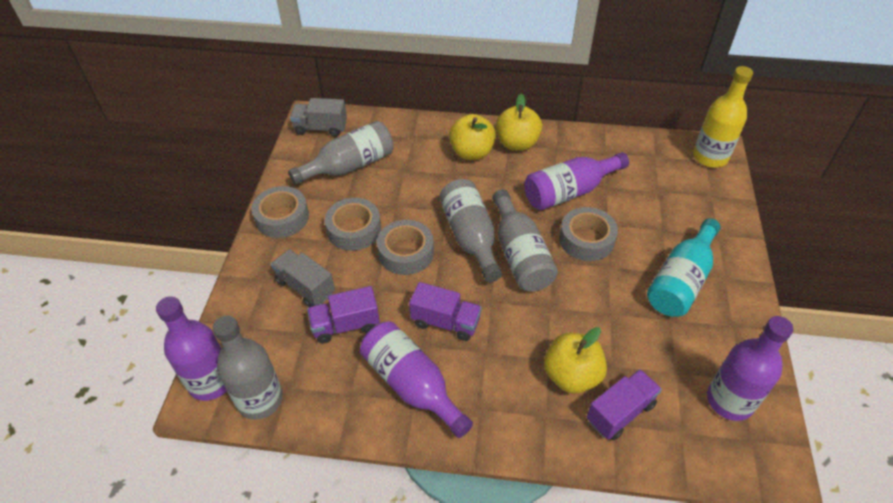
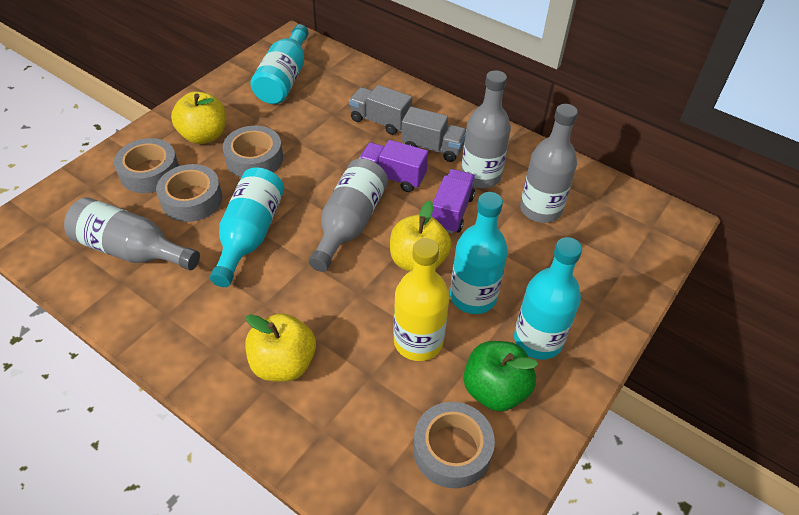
green apple: none = 0 -> [463,341,538,412] = 1
purple bottle: [156,297,226,401] [360,321,473,438] [524,152,629,210] [707,316,793,421] = 4 -> none = 0
purple truck: [307,286,380,343] [409,282,482,341] [587,369,662,440] = 3 -> [359,140,428,192] [431,169,475,234] = 2
turquoise bottle: [647,218,721,317] = 1 -> [210,168,284,287] [250,24,309,104] [450,192,508,314] [514,237,582,360] = 4

